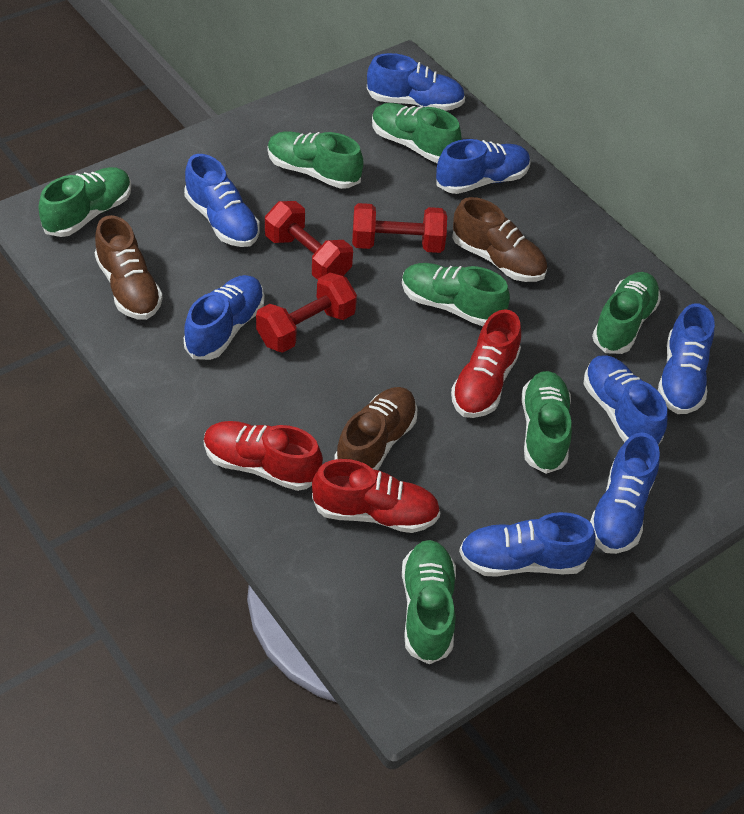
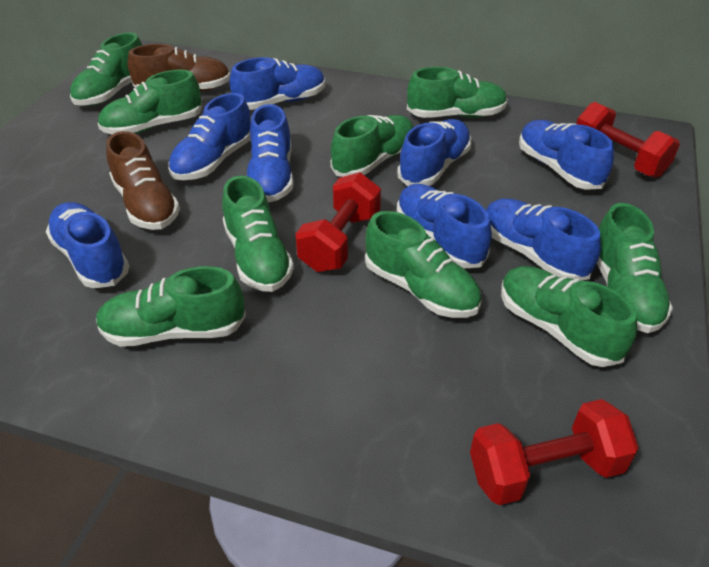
brown shoe: [95,215,163,320] [334,387,418,470] [452,197,547,282] = 3 -> [106,131,180,230] [127,44,230,92] = 2
green shoe: [39,167,131,237] [268,131,364,189] [372,103,462,163] [402,263,510,326] [402,540,456,664] [521,371,572,474] [592,272,661,354] = 7 -> [70,32,142,106] [96,266,246,347] [97,69,202,134] [222,176,294,292] [330,115,413,177] [365,211,481,318] [407,67,508,118] [501,266,637,367] [597,203,673,333] = 9
red shoe: [204,421,323,491] [312,459,440,533] [451,309,521,418] = 3 -> none = 0

